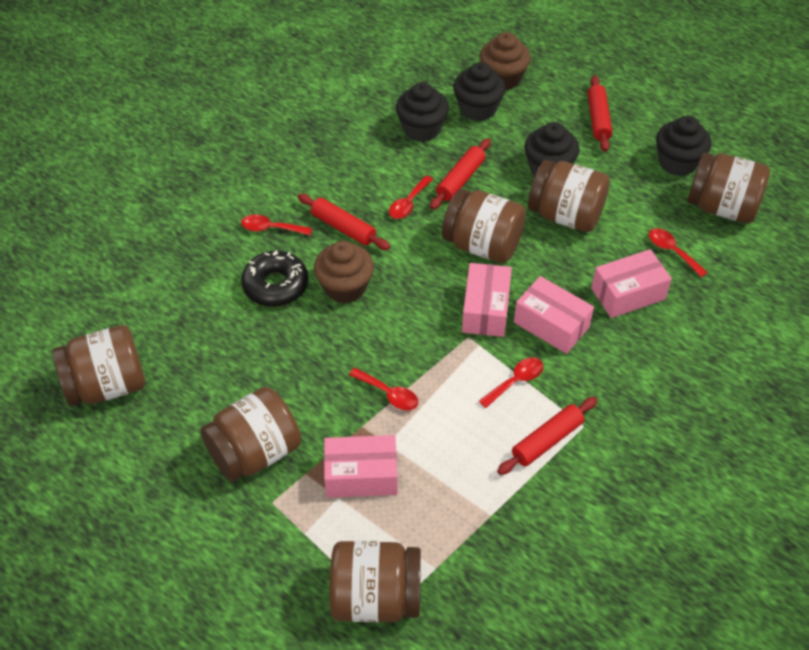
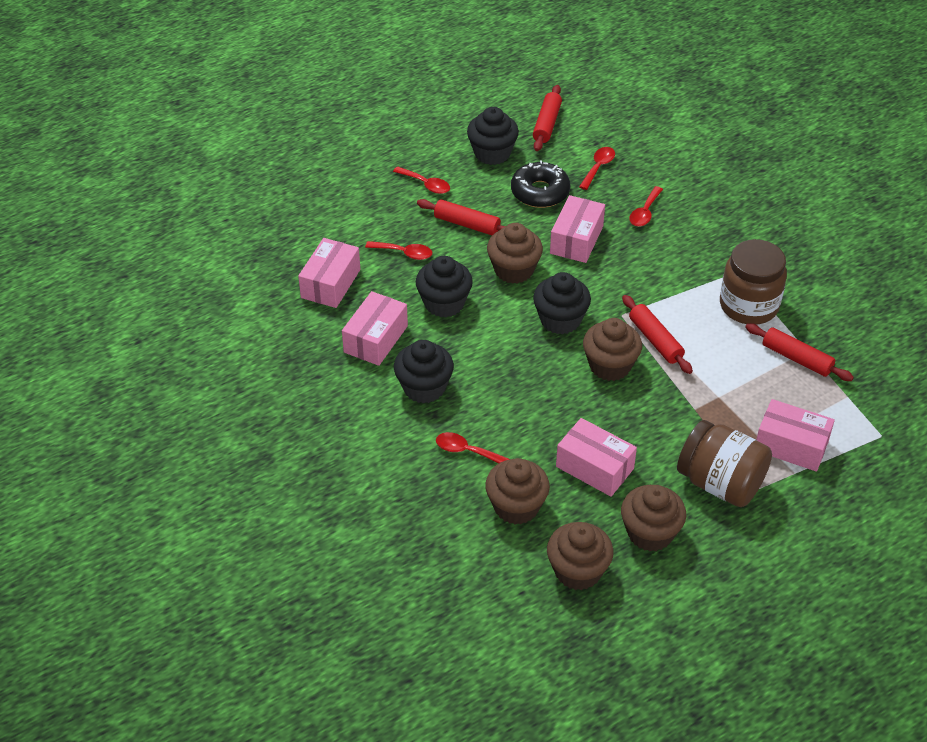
brown cupcake: [314,241,374,304] [479,32,531,90] = 2 -> [485,458,550,524] [487,223,543,284] [547,522,614,590] [583,318,642,381] [621,485,686,552] = 5
brown jar: [52,325,145,406] [200,387,301,482] [330,541,421,622] [442,189,526,263] [528,160,610,232] [687,152,770,223] = 6 -> [677,420,772,507] [720,239,787,325] = 2
pink box: [324,435,397,498] [462,263,512,337] [514,276,594,354] [591,249,672,318] = 4 -> [298,238,360,308] [342,291,408,366] [550,195,605,263] [556,418,637,497] [756,399,835,472] = 5

